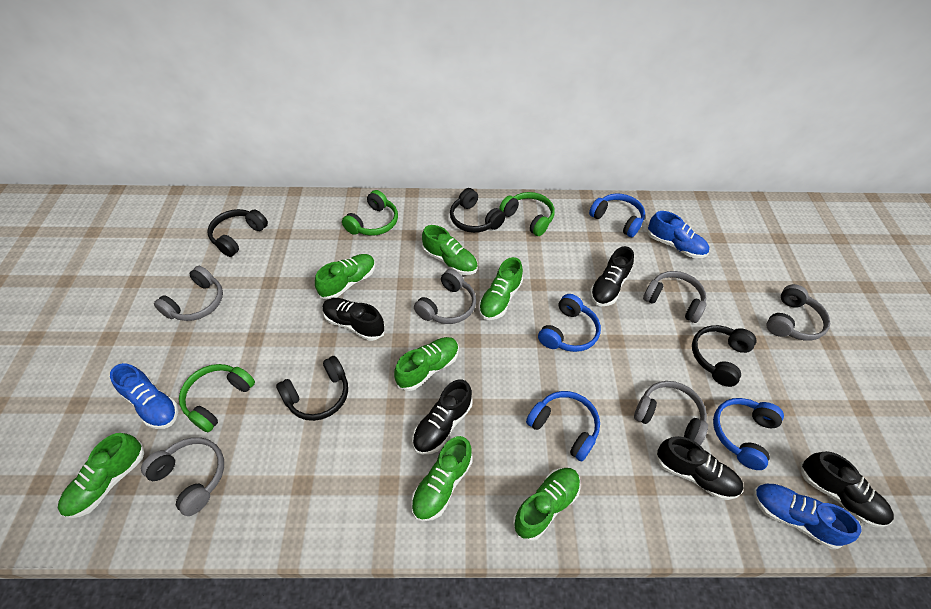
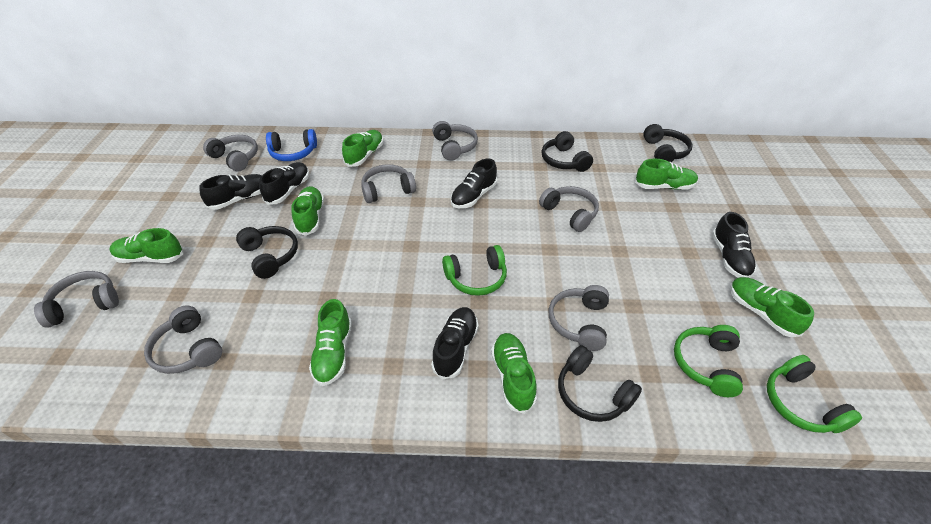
blue headphones: [526,391,600,461] [538,294,601,352] [589,193,645,237] [713,398,784,470] = 4 -> [266,129,317,161] = 1
blue shoe: [110,363,178,429] [647,211,709,258] [753,483,862,549] = 3 -> none = 0
grey headphones: [141,437,224,516] [154,266,223,321] [414,269,476,324] [634,381,708,445] [643,271,707,323] [766,284,830,340] = 6 -> [34,271,119,327] [144,305,222,374] [203,135,258,171] [361,164,416,203] [432,121,478,161] [539,186,599,232] [549,285,609,351] = 7

